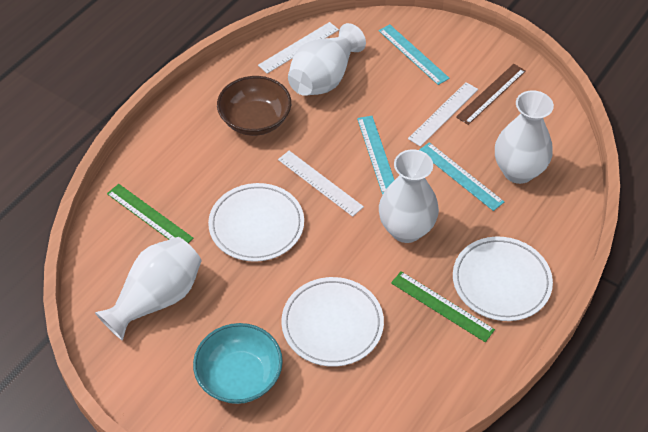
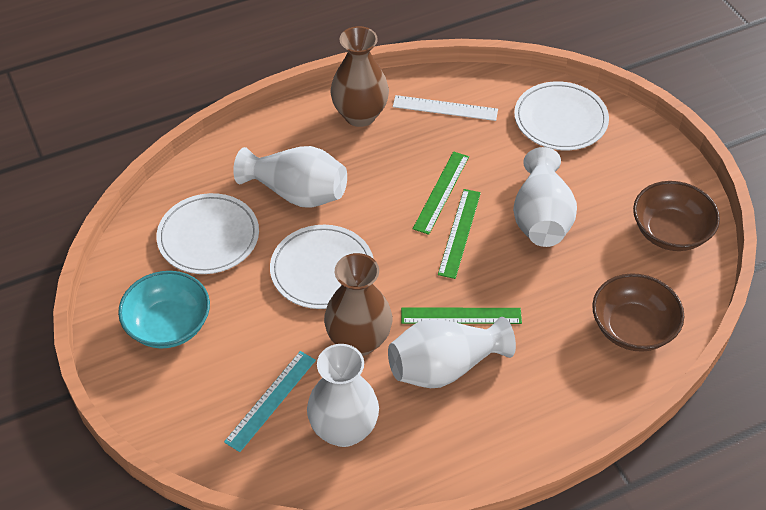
brown bowl: [217,76,291,136] = 1 -> [592,273,684,352] [633,181,720,251] = 2
brown ruler: [456,64,526,125] = 1 -> none = 0
brown vase: none = 0 -> [324,253,392,356] [330,26,389,127] = 2
green ruler: [107,184,194,243] [391,271,495,342] = 2 -> [401,308,522,324] [413,151,469,235] [438,189,481,279] = 3
turquoise ruler: [357,116,394,195] [379,24,450,85] [419,142,504,211] = 3 -> [224,351,316,452] = 1
white ruler: [258,22,339,74] [278,151,364,217] [408,82,478,147] = 3 -> [393,95,498,121] = 1

